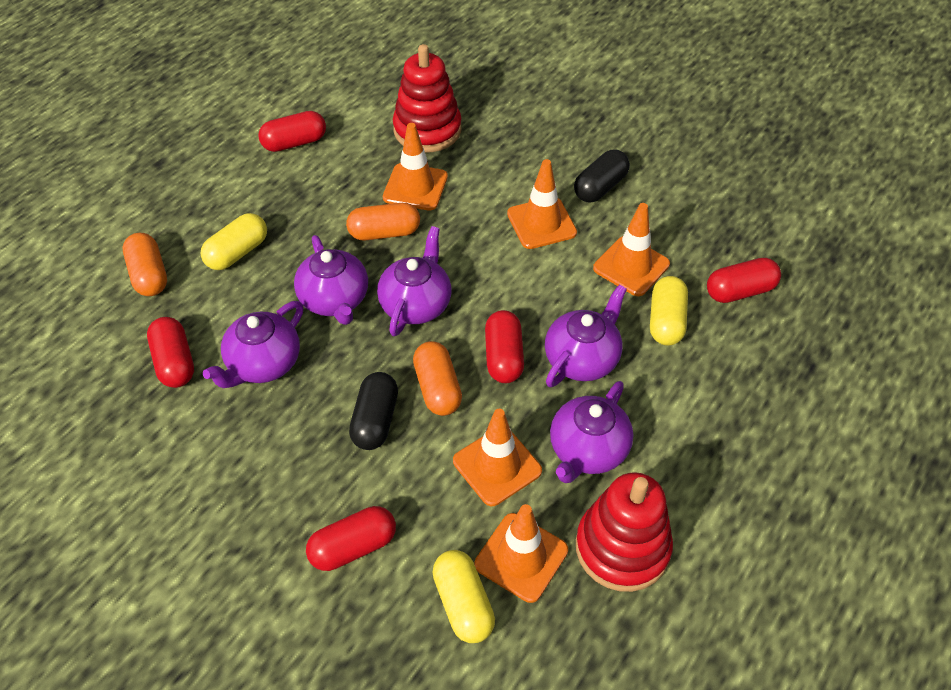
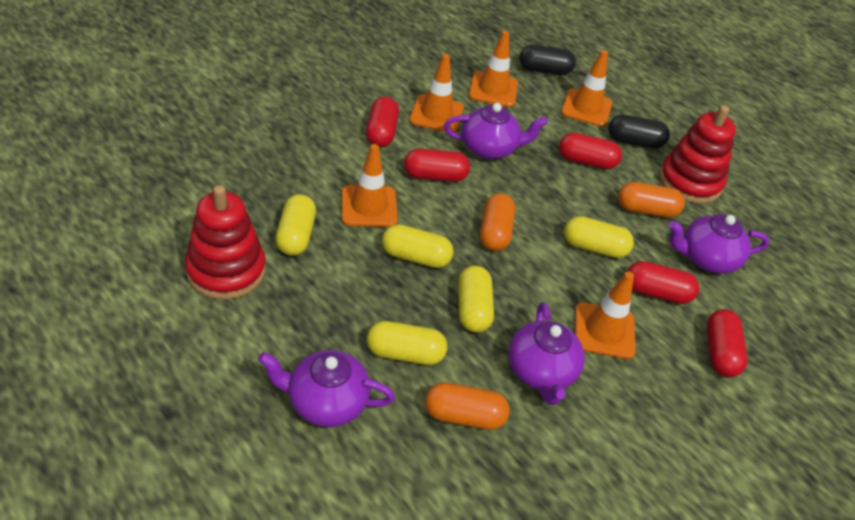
purple teapot: [203,301,304,388] [294,235,368,325] [377,226,451,336] [545,285,627,387] [550,381,633,483] = 5 -> [258,350,395,427] [444,103,548,159] [508,302,585,405] [668,214,769,274] = 4
yellow capsule: [201,213,267,270] [433,550,495,643] [650,276,688,346] = 3 -> [276,194,316,256] [367,321,447,365] [382,224,454,268] [458,266,494,333] [564,216,634,258] = 5

